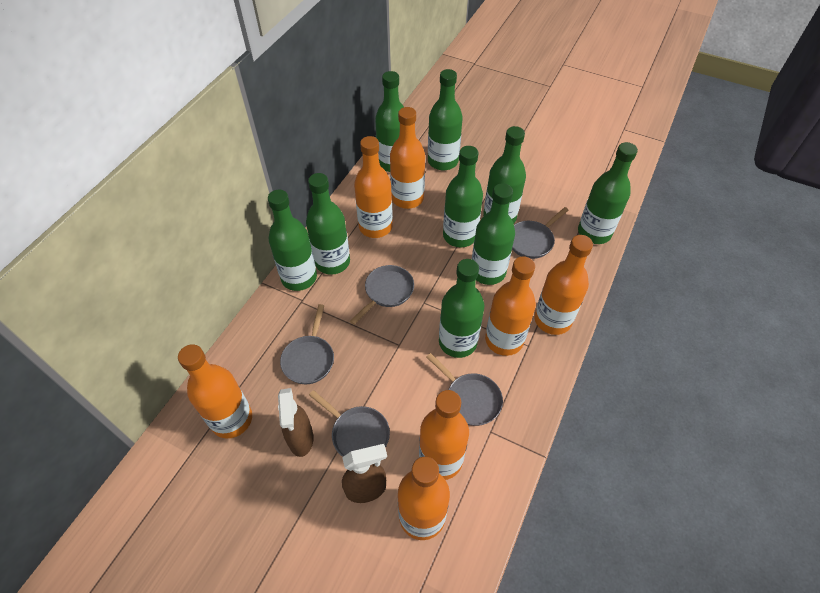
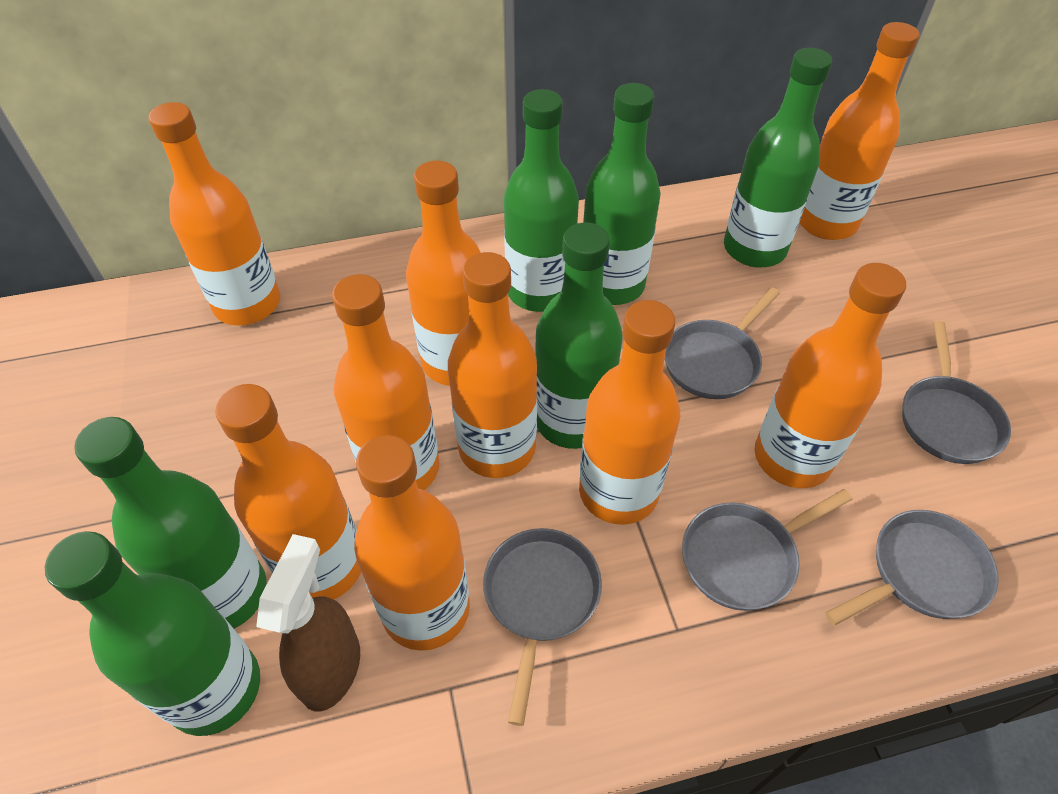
brown spray bottle: [278,388,314,457] [342,444,387,503] = 2 -> [256,534,360,712] = 1
green bottle: [268,190,317,291] [306,173,350,275] [375,71,404,172] [428,69,463,170] [439,259,484,358] [443,146,483,248] [472,183,515,285] [483,126,526,224] [578,142,638,244] = 9 -> [45,531,260,736] [74,417,267,629] [504,89,579,312] [535,223,623,449] [583,83,661,305] [724,48,832,267] = 6
orange bottle: [178,344,252,438] [354,136,393,238] [390,107,425,209] [398,457,450,540] [419,390,469,480] [485,256,536,356] [534,235,593,335] = 7 -> [149,102,281,326] [215,384,361,600] [332,274,439,490] [354,435,470,651] [406,160,481,386] [448,252,537,478] [579,300,680,525] [755,263,906,488] [799,22,920,240] = 9

